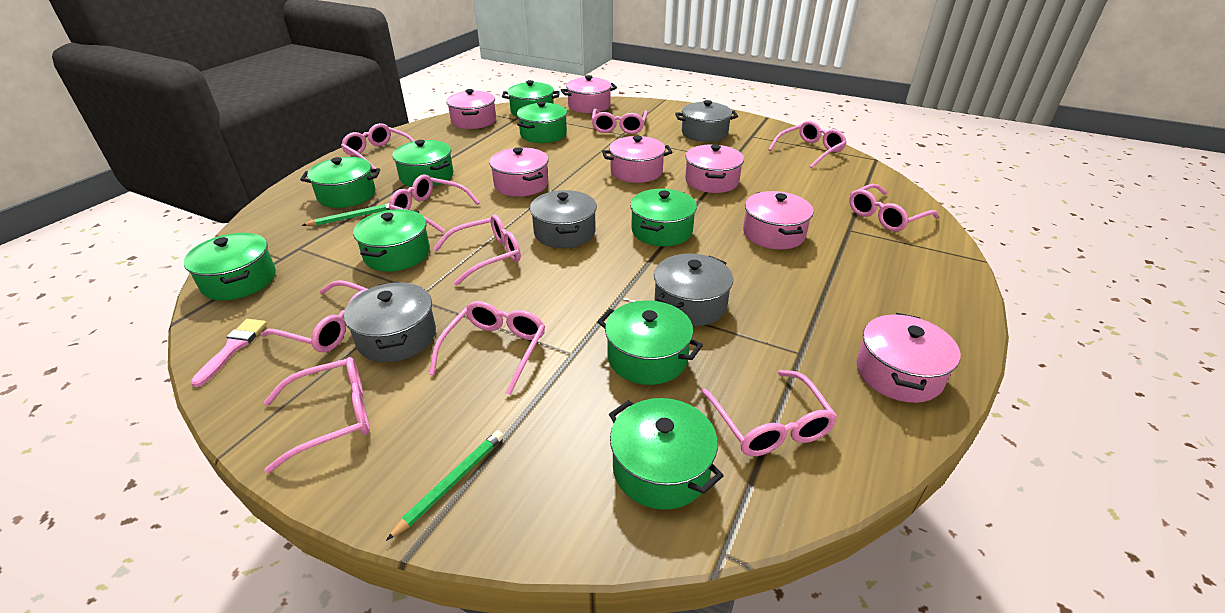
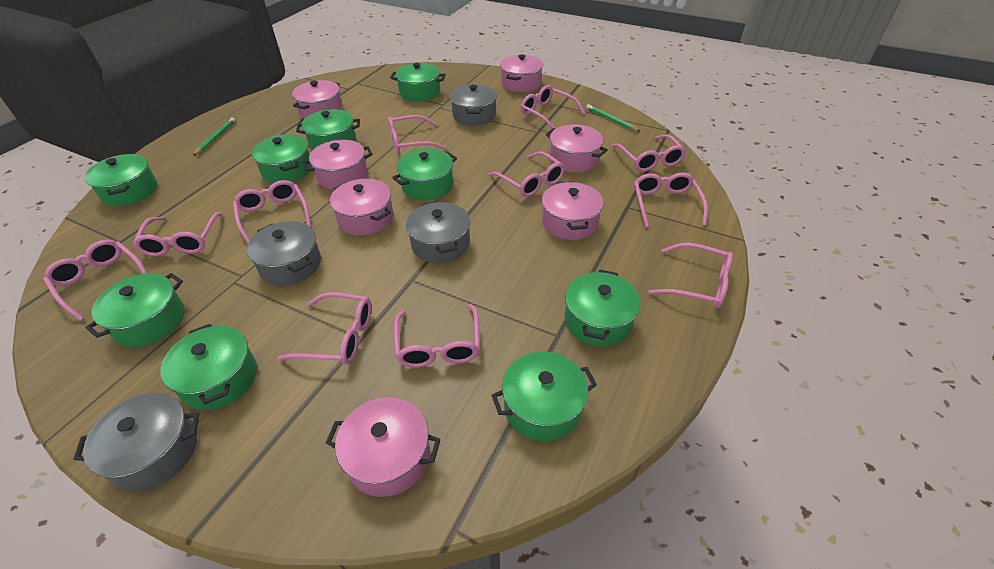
pink brush: [190,319,267,387] = 1 -> none = 0
pink glasses: [261,280,368,352] [264,357,370,473] [341,123,414,169] [389,175,480,233] [429,301,545,395] [433,215,521,286] [591,109,647,134] [701,370,837,456] [768,120,847,168] [849,184,939,232] = 10 -> [43,240,147,321] [132,212,223,256] [233,180,311,244] [277,292,372,365] [388,115,447,154] [394,304,480,368] [488,152,565,197] [521,85,585,129] [611,134,686,172] [634,173,708,228] [649,243,733,308] = 11

